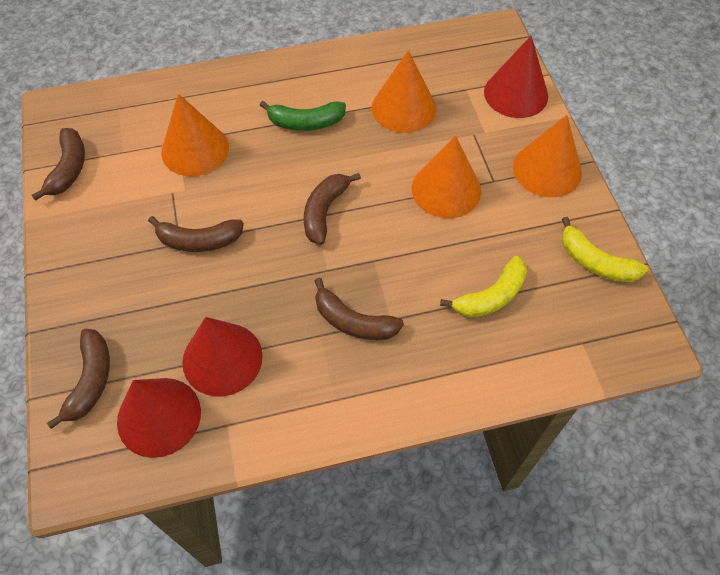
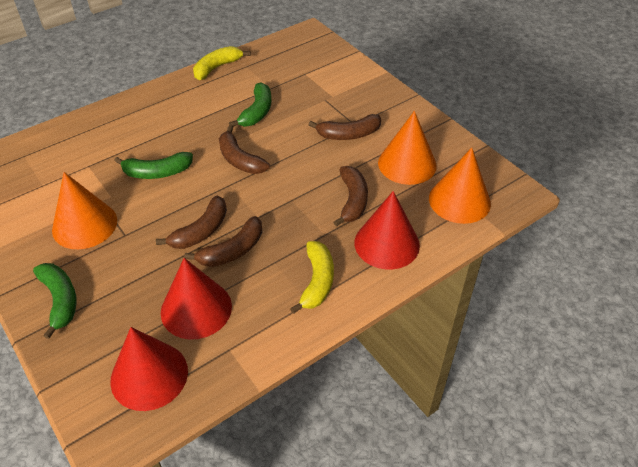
green banana: [260,101,346,131] = 1 -> [33,263,77,339] [114,152,193,179] [229,82,272,127] = 3
orange cone: [161,94,229,176] [372,50,437,133] [412,136,481,218] [513,115,582,197] = 4 -> [52,172,117,249] [378,111,437,185] [429,148,491,224] = 3

